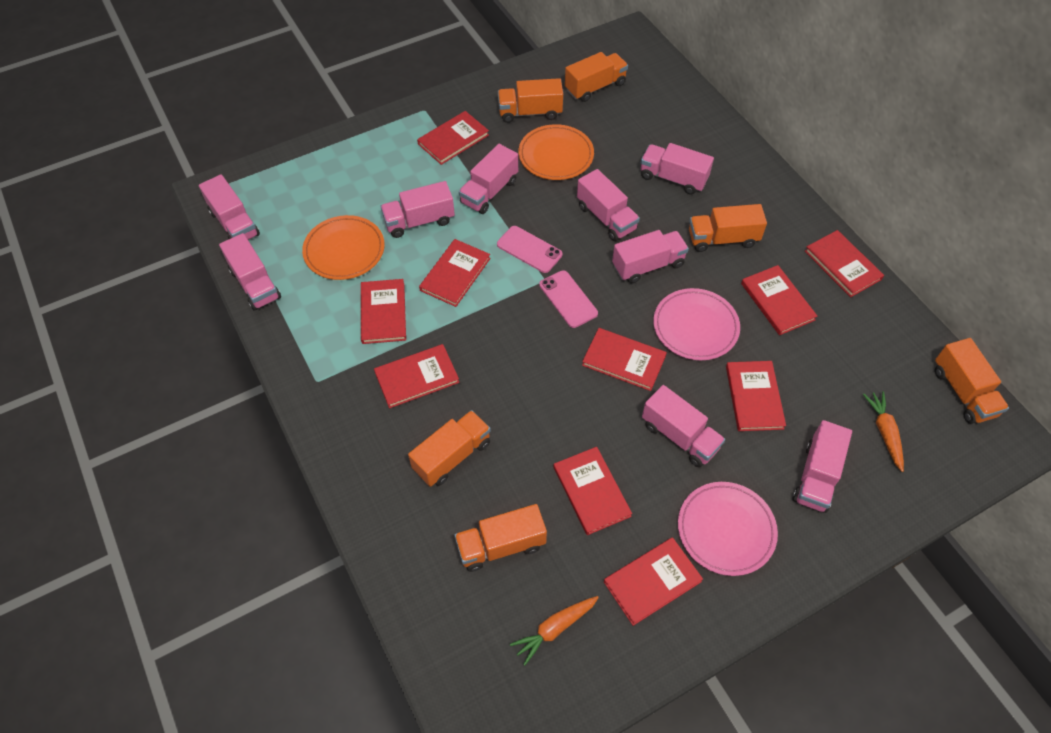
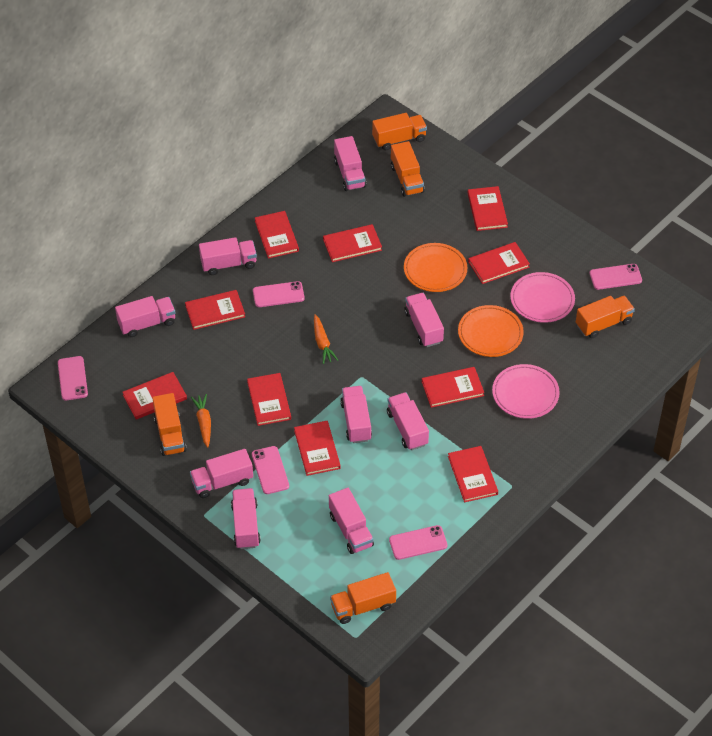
orange truck: [408,410,491,487] [454,504,547,572] [498,78,563,123] [565,52,628,102] [689,204,767,252] [935,338,1009,424] = 6 -> [152,393,187,456] [330,572,396,624] [372,113,427,150] [391,141,425,197] [576,296,635,338] = 5
pink phone: [497,226,563,273] [539,270,598,328] = 2 -> [58,356,88,401] [252,446,289,494] [253,281,305,307] [389,525,448,560] [589,264,642,290] = 5

